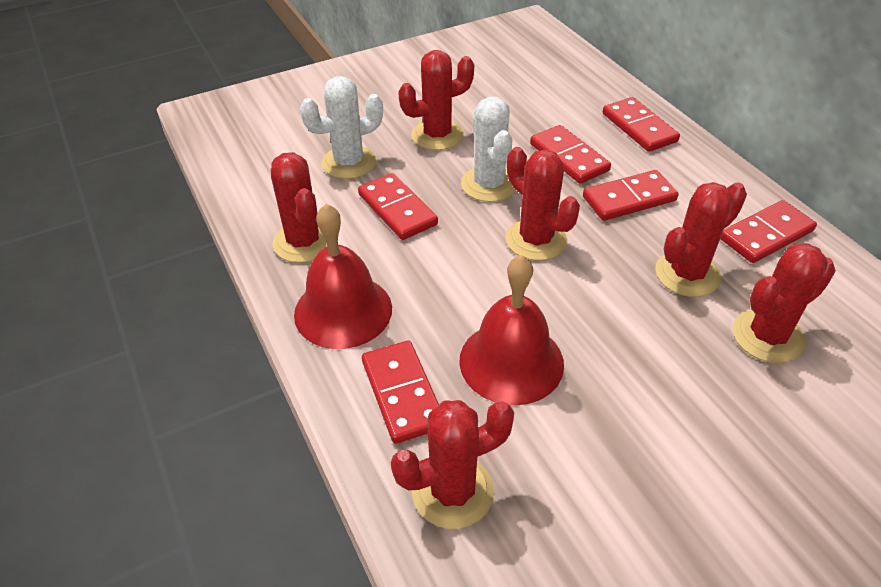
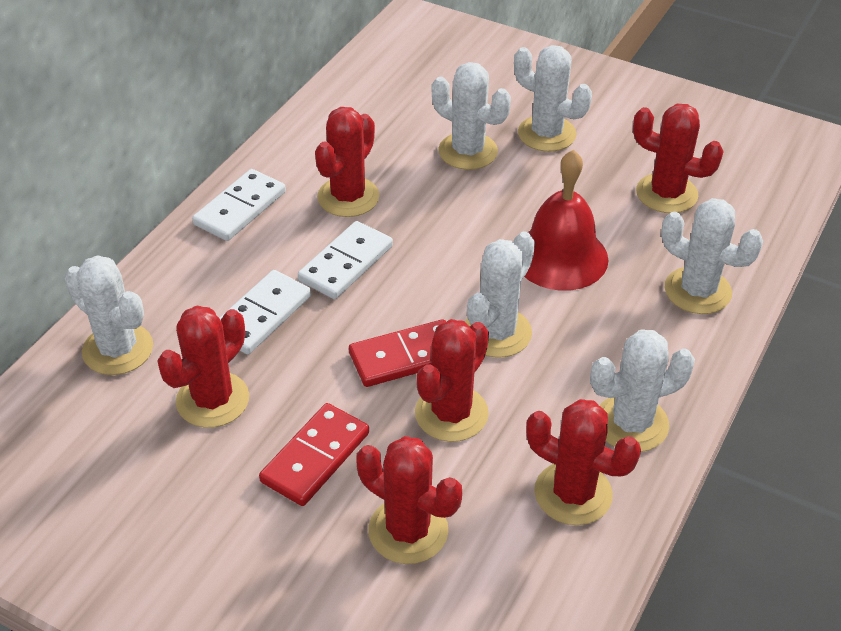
red bell: [294,204,392,349] [459,255,564,405] = 2 -> [524,150,609,291] = 1
red domino: [358,173,438,240] [362,340,439,444] [530,125,611,184] [583,170,679,221] [603,97,680,152] [720,200,817,263] = 6 -> [259,403,369,506] [349,319,446,387] = 2
white cactus: [300,76,383,179] [461,97,516,202] = 2 -> [65,255,153,375] [432,62,511,170] [465,232,535,358] [514,45,592,152] [590,329,695,452] [661,198,763,314] = 6
white domino: none = 0 -> [192,169,286,241] [219,270,311,354] [298,221,393,299] = 3

